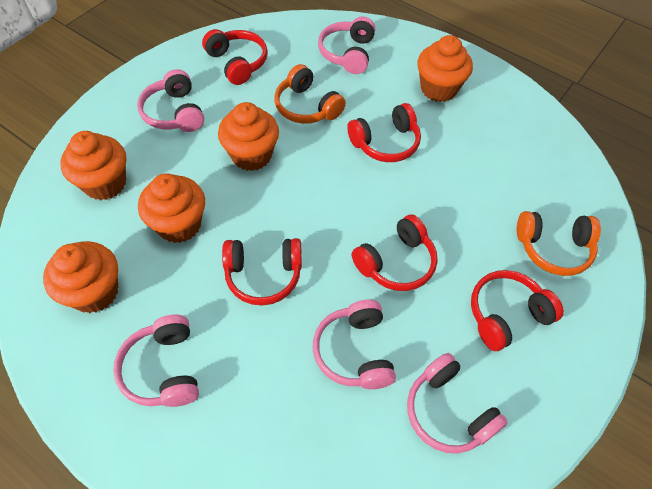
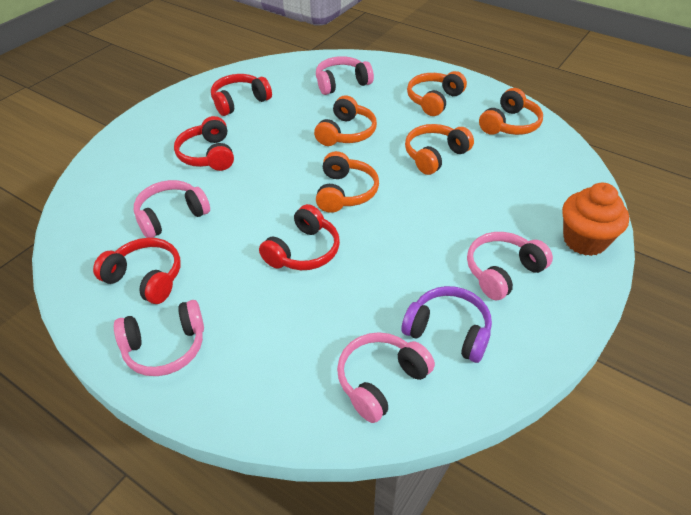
orange cupcake: [43,241,118,313] [60,131,126,200] [138,173,205,243] [218,102,279,171] [417,35,473,102] = 5 -> [562,183,629,256] = 1
orange headphones: [274,64,346,124] [517,211,601,276] = 2 -> [314,95,377,146] [316,151,379,213] [405,124,474,175] [407,71,467,116] [479,88,543,135] = 5
purple headphones: none = 0 -> [402,286,492,363] = 1
red headphones: [202,29,268,85] [222,238,302,306] [347,103,421,162] [352,214,438,291] [471,270,564,351] = 5 -> [93,238,180,304] [174,116,234,171] [211,74,272,116] [259,204,340,270] = 4

